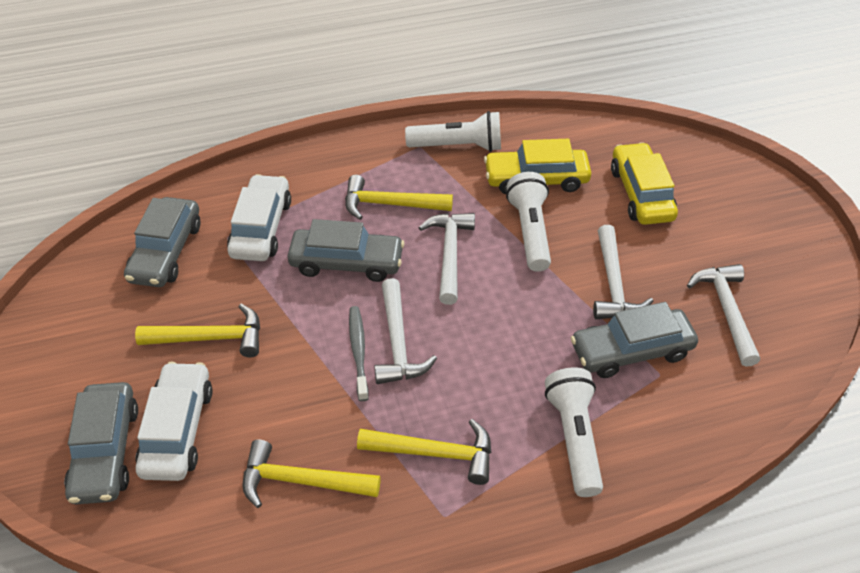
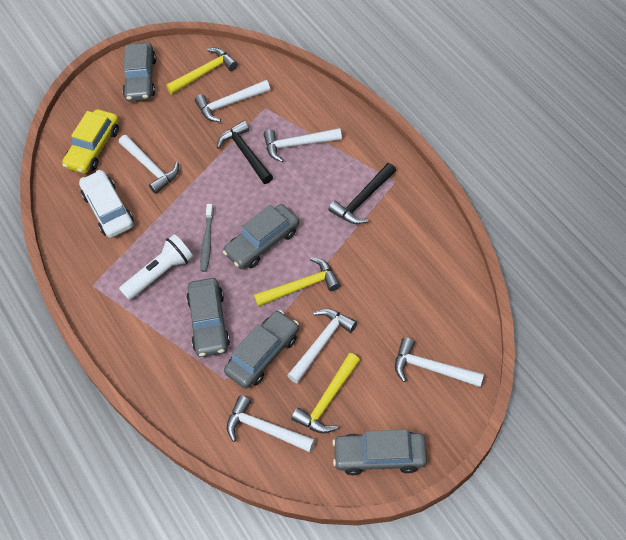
black hammer: none = 0 -> [217,121,273,184] [328,163,396,224] = 2
grey car: [64,382,138,504] [124,197,201,287] [288,219,404,282] [571,302,698,378] = 4 -> [122,42,156,102] [186,278,230,357] [223,204,299,269] [224,310,299,389] [333,430,427,475] = 5
white car: [136,362,213,481] [227,174,291,261] = 2 -> [79,170,134,238] = 1
white flashlight: [405,111,501,152] [506,172,551,272] [545,367,603,497] = 3 -> [119,234,193,300] = 1
white hammer: [374,278,437,384] [419,213,475,305] [593,225,653,319] [687,264,760,367] = 4 -> [119,135,179,194] [195,80,270,122] [227,395,315,452] [263,128,342,162] [287,309,357,384] [395,338,484,387] = 6
yellow car: [484,139,591,194] [611,142,678,225] = 2 -> [62,109,119,174] = 1
yellow hammer: [135,304,260,357] [242,439,381,508] [345,175,453,220] [357,419,491,485] = 4 -> [166,48,238,94] [254,257,341,307] [291,353,360,433] = 3

